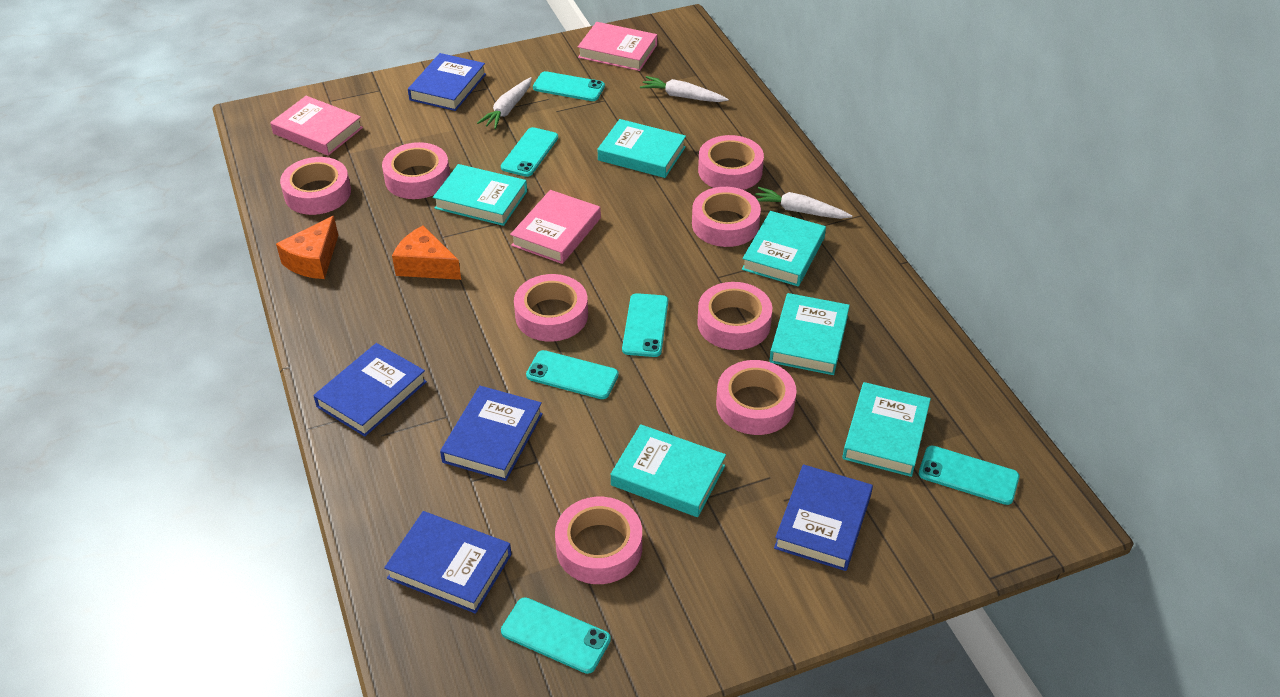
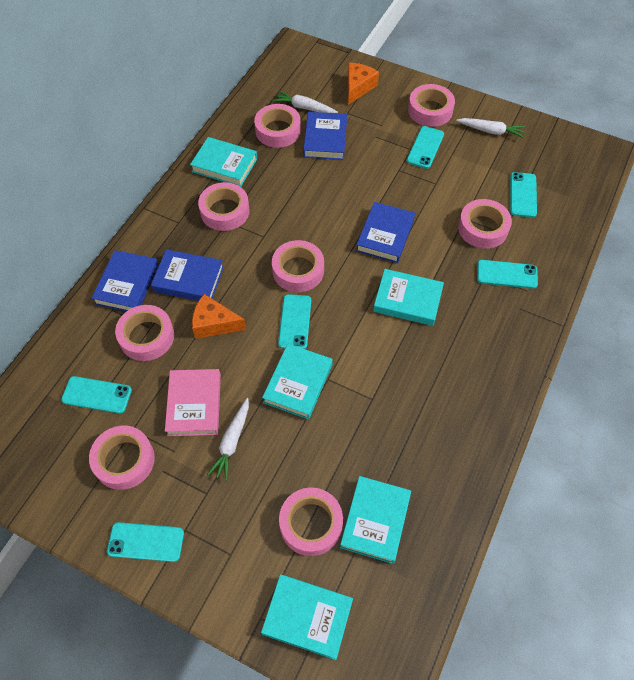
blue book: [313,343,427,437] [384,511,512,614] [408,53,486,111] [440,386,543,481] [774,464,873,571] = 5 -> [91,250,159,312] [151,249,224,301] [303,112,347,160] [356,202,415,263] = 4
pink book: [270,96,363,156] [510,190,601,264] [578,22,657,71] = 3 -> [165,369,221,436] = 1
turquoise book: [433,164,527,226] [598,119,686,178] [611,424,726,517] [742,211,826,287] [769,293,850,375] [842,382,931,477] = 6 -> [190,137,257,187] [261,574,353,660] [262,344,333,420] [340,476,411,564] [373,269,444,326] = 5

